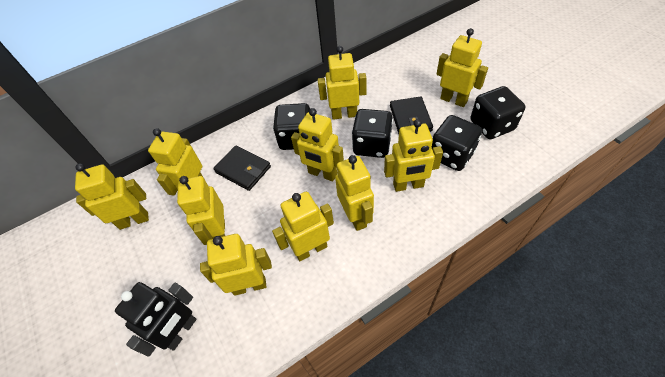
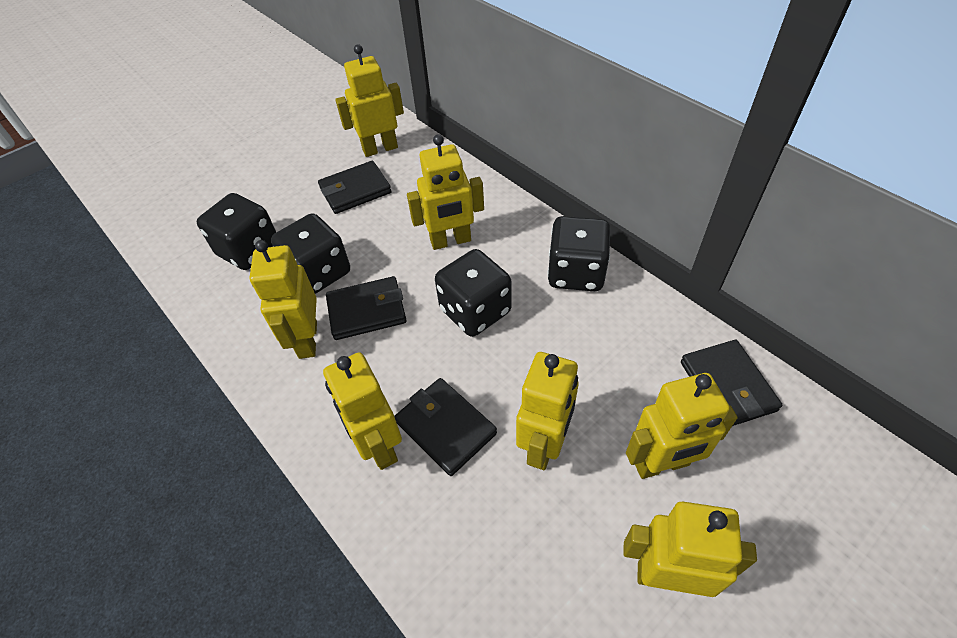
black robot: [115,282,196,357] = 1 -> none = 0
black wallet: [213,146,271,191] [390,96,433,134] = 2 -> [318,161,392,214] [326,276,407,340] [394,378,497,476] [681,340,782,426] = 4
yellow robot: [75,163,149,230] [148,128,204,196] [177,176,225,245] [200,234,272,296] [272,192,334,261] [291,108,344,181] [318,46,367,120] [335,155,374,231] [384,119,443,192] [436,28,488,107] = 10 -> [249,240,317,359] [323,352,402,470] [335,44,404,157] [407,134,484,250] [516,352,579,470] [623,501,757,597] [626,373,738,479] = 7

